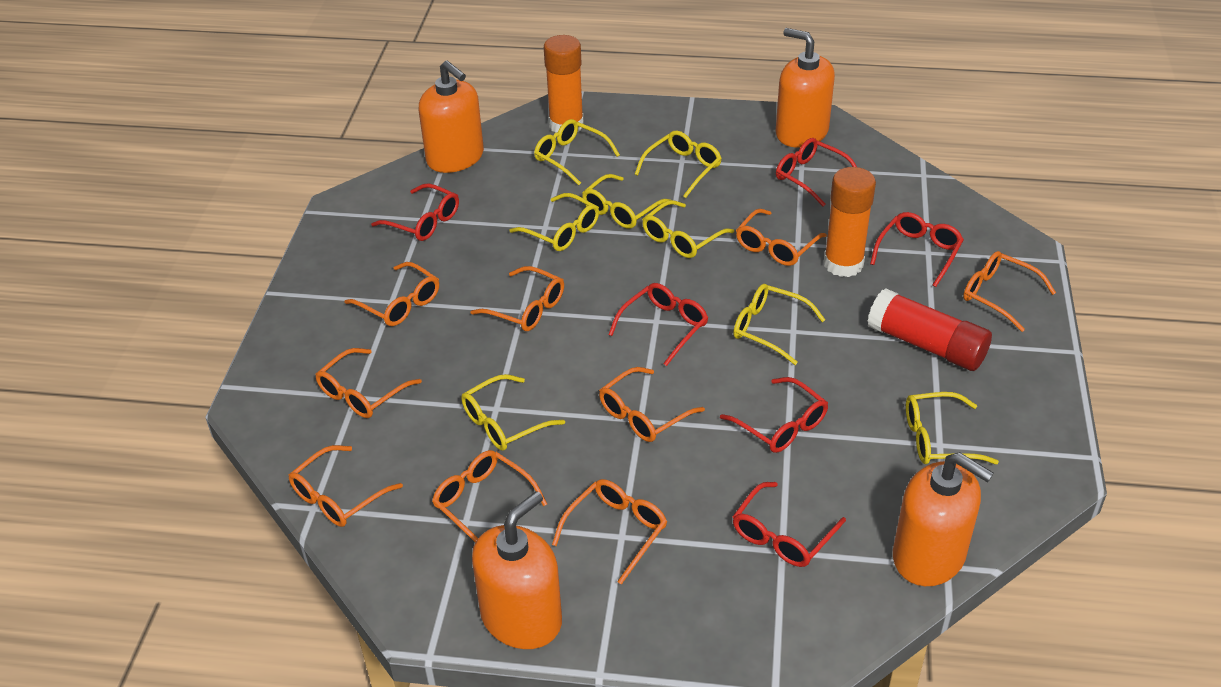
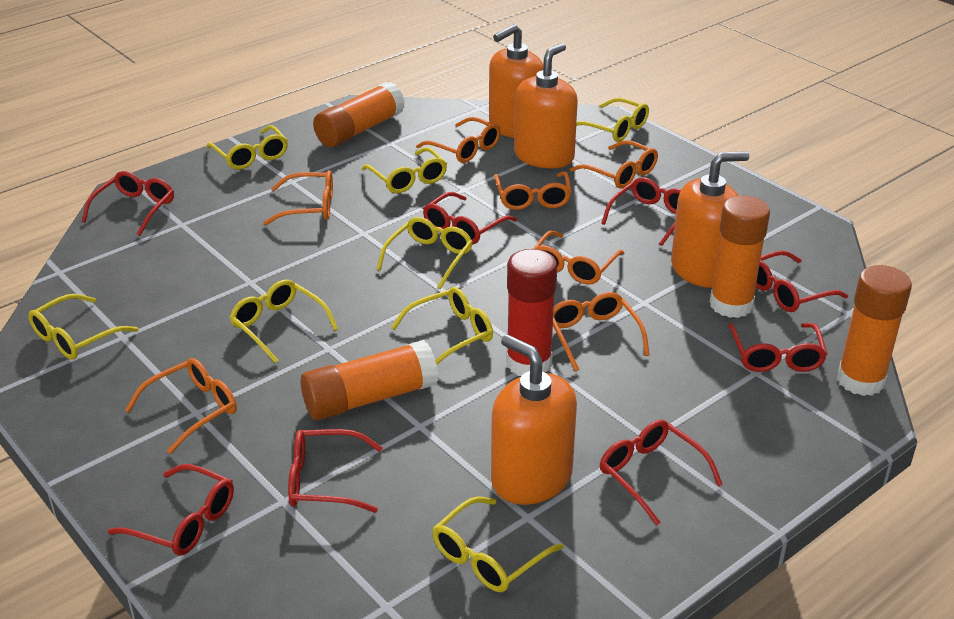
orange glasses: [289,445,403,527] [315,348,422,418] [344,262,439,326] [432,450,547,542] [470,266,564,331] [552,479,667,585] [599,367,705,442] [736,209,827,266] [963,251,1056,332] = 9 -> [125,358,237,454] [264,170,333,225] [416,117,501,163] [494,171,572,210] [533,230,625,285] [553,292,649,372] [570,140,658,188] = 7
orange glue stick: [544,35,584,133] [824,167,876,277] = 2 -> [300,340,438,420] [313,82,405,147] [710,195,770,318] [837,265,912,396] = 4
red glasses: [371,183,459,241] [608,283,708,366] [720,377,828,453] [733,482,846,567] [776,138,857,206] [870,212,964,287] = 6 -> [82,171,174,236] [108,464,234,556] [288,429,383,513] [423,192,517,244] [600,420,723,525] [601,177,681,246] [728,323,828,372] [756,250,848,312] = 8

